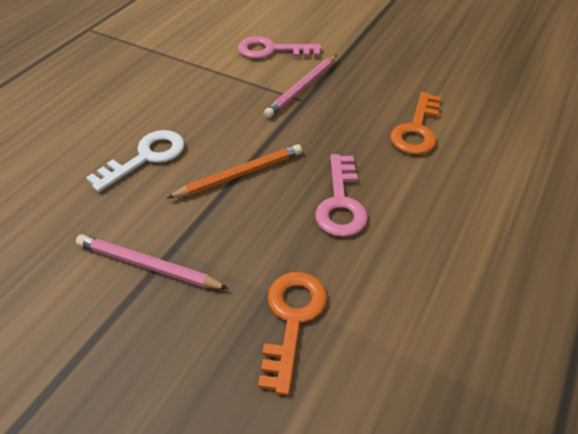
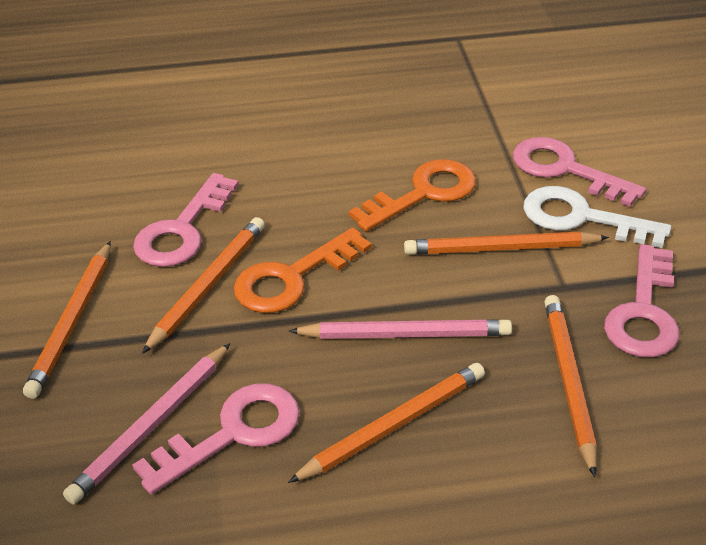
orange pencil: [167,144,302,198] = 1 -> [23,241,111,399] [142,217,265,354] [288,363,485,483] [404,232,609,255] [544,295,597,477] = 5
pink key: [238,36,322,59] [315,154,368,237] = 2 -> [132,383,300,495] [133,173,239,267] [513,137,646,207] [604,244,680,358] = 4

